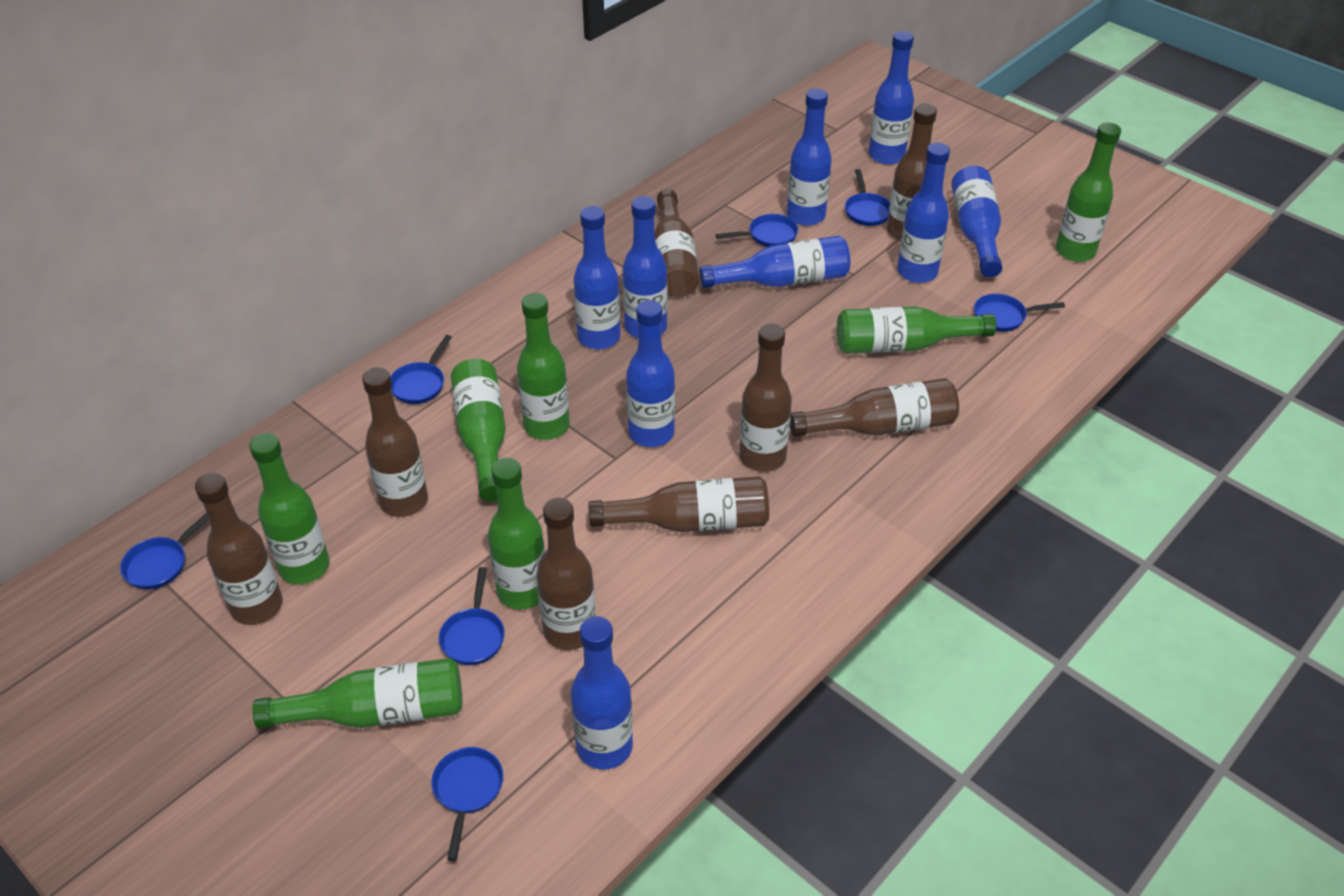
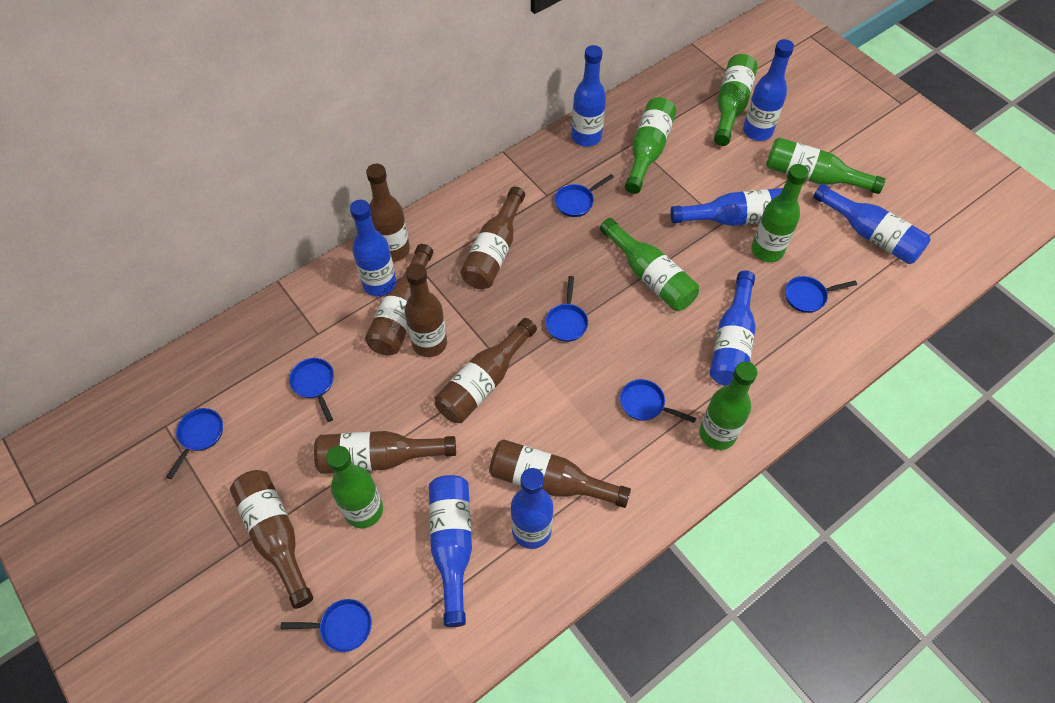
blue bottle: [571,616,633,770] [573,206,621,350] [622,196,668,338] [626,300,675,447] [699,236,850,288] [787,88,832,226] [869,31,914,165] [897,143,950,283] [951,166,1002,278] = 9 -> [350,200,396,297] [429,475,472,627] [511,468,553,549] [572,45,606,147] [670,188,783,226] [710,271,756,386] [743,39,794,141] [813,184,931,264] = 8

